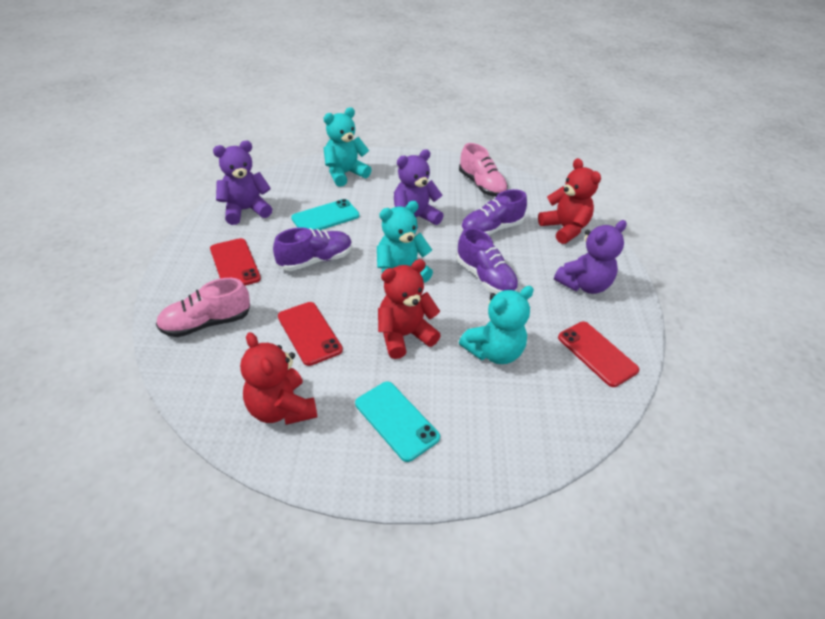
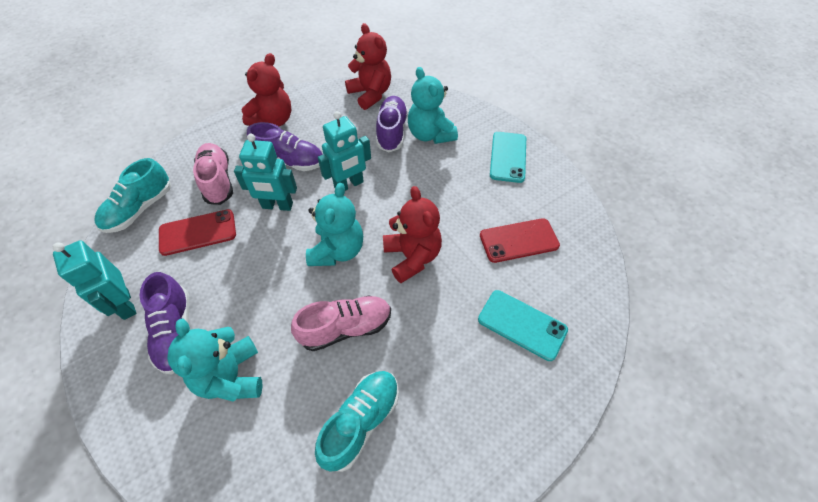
purple teddy bear: [213,141,272,225] [394,149,444,228] [554,220,627,294] = 3 -> none = 0
red phone: [210,238,261,285] [278,302,343,366] [558,321,639,387] = 3 -> [159,209,236,256] [480,218,560,263] = 2
turquoise robot: none = 0 -> [53,240,137,320] [234,134,297,211] [318,111,371,191] = 3
turquoise shoe: none = 0 -> [94,158,171,233] [315,371,399,472] = 2

